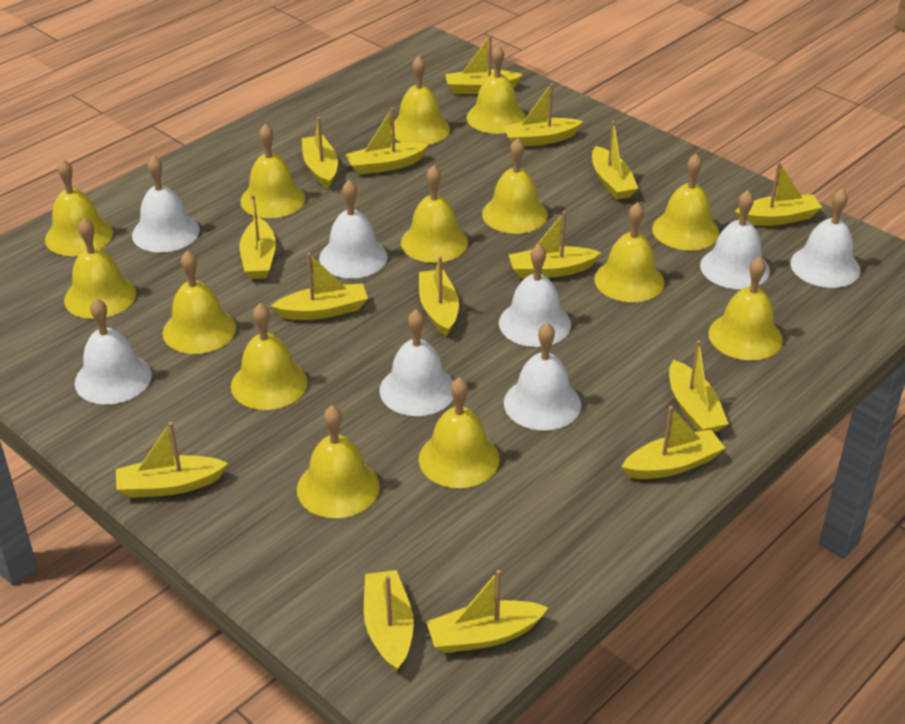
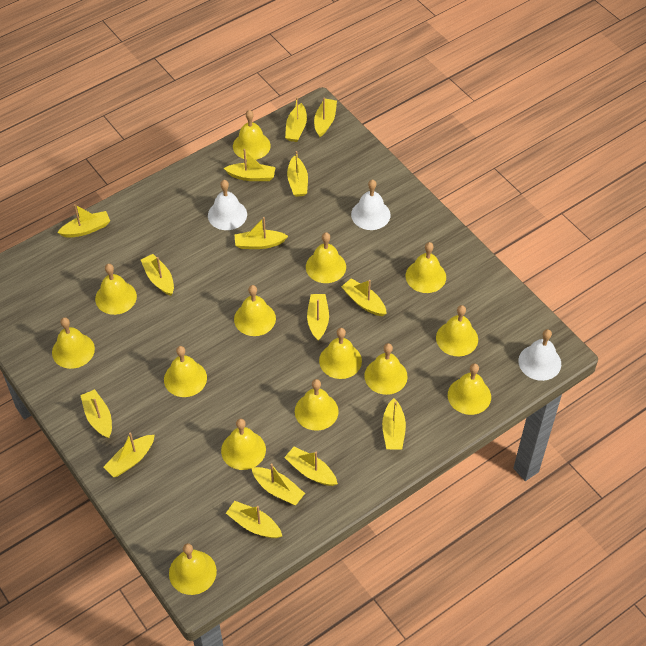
white bell: [74,298,152,405] [132,156,200,252] [319,180,388,278] [379,309,453,416] [499,244,571,347] [504,323,581,431] [700,190,770,289] [790,189,861,288] = 8 -> [208,180,247,230] [351,180,391,230] [518,329,561,381] = 3

